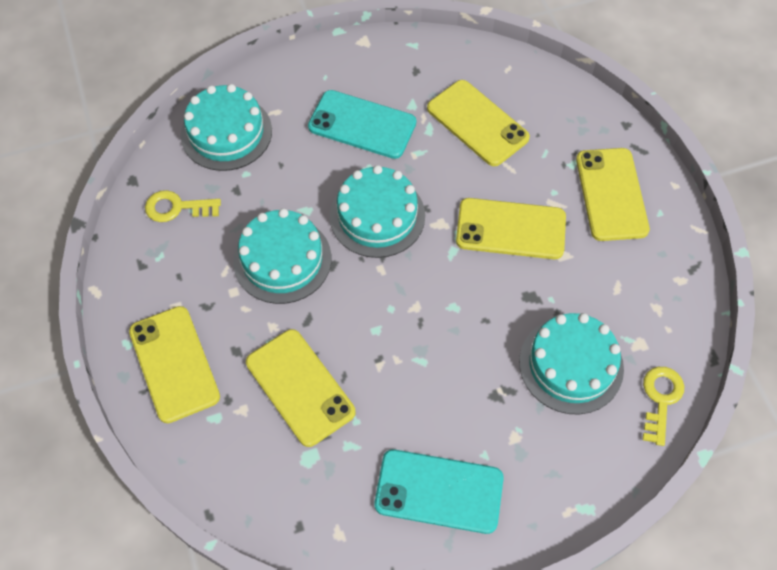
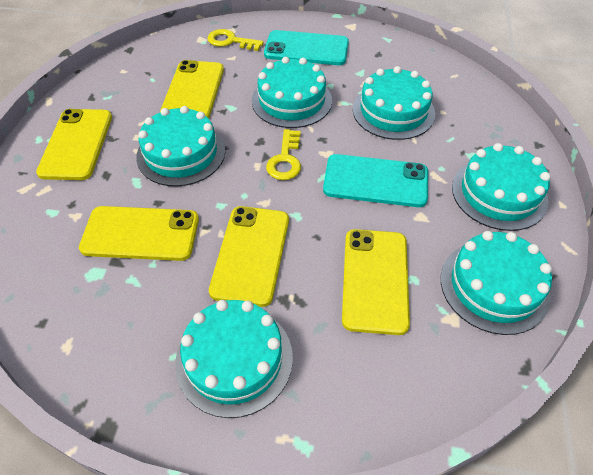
turquoise cake: [181,84,272,171] [233,208,331,304] [330,165,425,258] [519,313,624,414] = 4 -> [136,106,225,187] [175,300,293,418] [252,57,332,128] [353,66,435,140] [441,231,552,335] [452,143,551,231] = 6

